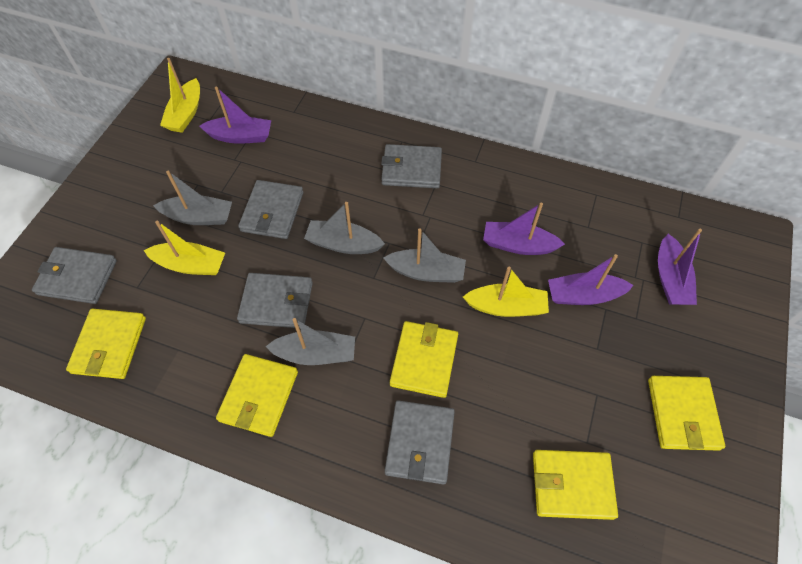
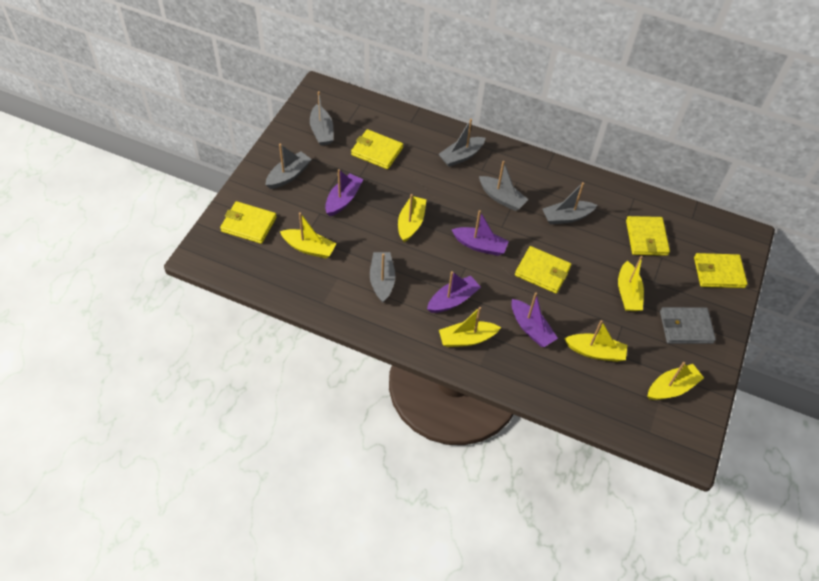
grey boat: [153,171,232,225] [265,318,355,365] [304,202,385,254] [383,228,466,283] = 4 -> [265,144,312,189] [310,91,334,146] [370,252,395,303] [438,119,485,167] [479,161,529,211] [543,182,597,224] = 6
grey wallet: [32,247,117,304] [237,273,313,328] [238,180,303,239] [381,144,442,188] [385,400,455,485] = 5 -> [660,307,716,344] = 1
yellow boat: [144,221,225,275] [160,58,200,133] [463,267,549,317] = 3 -> [280,212,336,258] [398,194,426,242] [439,307,501,347] [564,320,627,362] [618,256,644,311] [647,362,704,400] = 6

